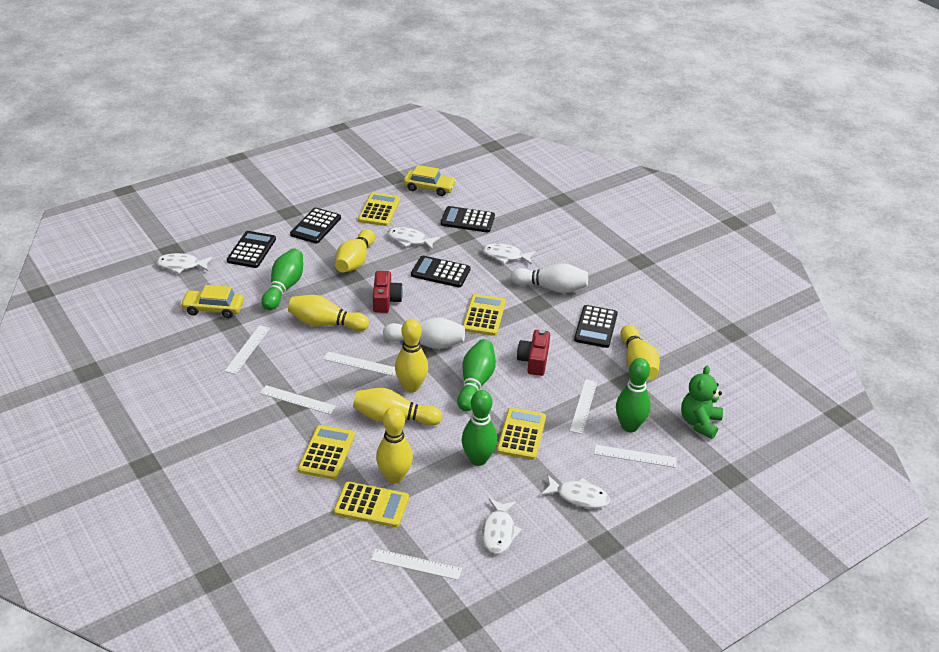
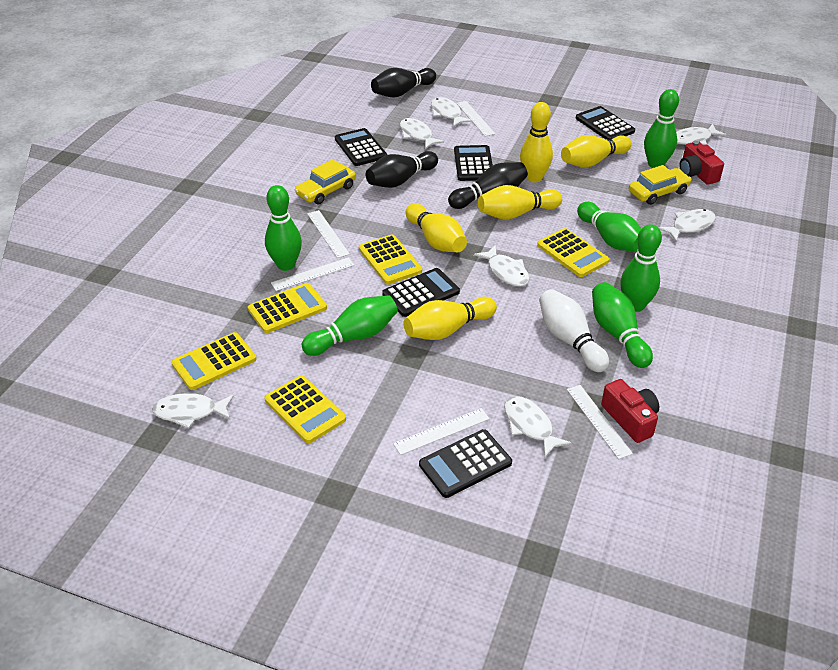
black bowling pin: none = 0 -> [366,151,438,188] [371,68,436,97] [448,162,528,209] = 3
green bowling pin: [261,249,303,310] [457,339,496,411] [462,390,497,466] [616,358,651,432] = 4 -> [265,185,302,271] [301,295,398,356] [577,202,641,252] [592,282,653,368] [620,224,662,312] [644,89,679,168] = 6
green teddy bear: [681,366,723,439] = 1 -> none = 0
white bowling pin: [383,317,465,349] [511,263,588,293] = 2 -> [539,289,609,372] = 1
white fish: [156,253,213,274] [387,227,440,249] [482,243,536,265] [482,498,522,554] [540,475,610,508] = 5 -> [152,393,234,429] [400,118,444,149] [431,97,472,127] [474,245,530,287] [504,396,571,457] [658,209,716,241] [676,124,726,145] = 7
white ruler: [225,325,270,374] [260,385,336,414] [323,352,396,376] [371,549,462,580] [570,379,597,434] [594,445,677,468] = 6 -> [271,257,354,291] [307,210,350,258] [393,408,490,455] [456,101,495,136] [567,385,633,459] = 5
yellow bowling pin: [288,295,369,331] [335,229,375,272] [353,388,442,426] [376,407,413,484] [395,319,428,392] [620,325,660,380] = 6 -> [404,297,497,340] [406,203,467,252] [478,185,562,220] [520,102,553,182] [561,135,632,167] = 5

